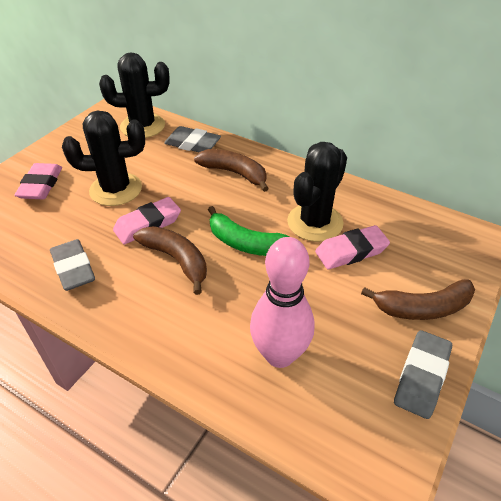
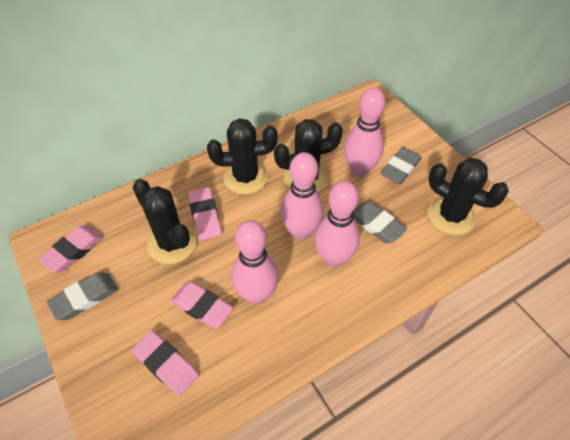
black cactus: [62,110,145,206] [99,52,169,138] [287,142,347,242] = 3 -> [133,179,197,264] [207,118,278,194] [274,119,343,192] [428,158,509,235] = 4
brown banana: [133,226,207,295] [194,149,269,192] [361,279,475,320] = 3 -> none = 0
green banana: [208,206,290,256] = 1 -> none = 0
pink bowling pin: [250,237,314,368] = 1 -> [231,220,279,304] [280,152,324,240] [314,181,360,267] [344,88,385,177] = 4
pink eraser: [14,163,62,199] [113,197,181,244] [315,225,390,269] = 3 -> [39,226,103,272] [132,330,199,396] [171,282,233,328] [188,187,222,240] = 4

